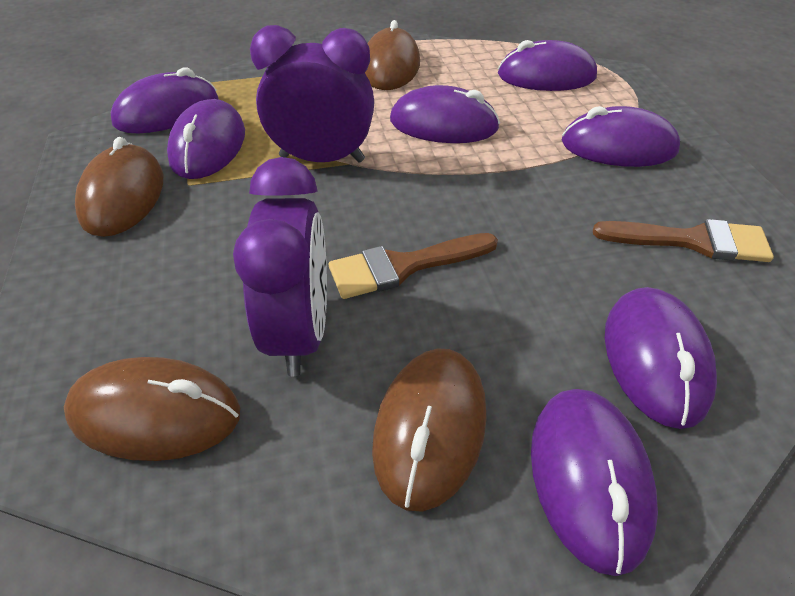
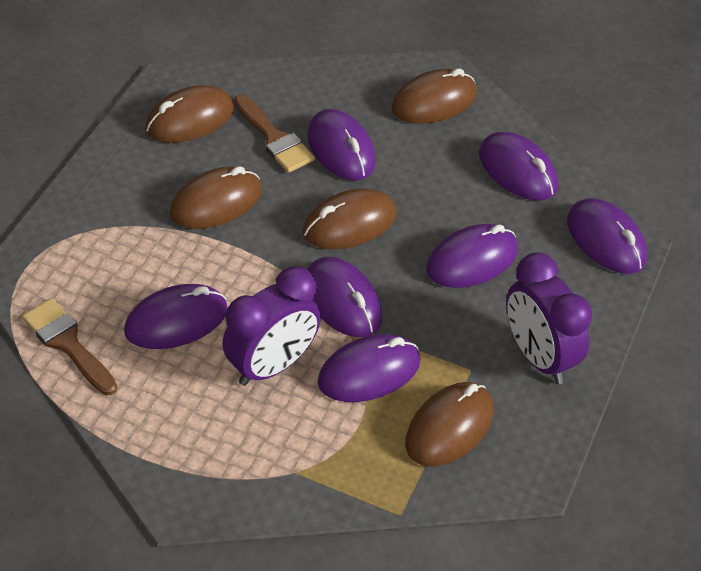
brown mouse: [64,357,240,461] [75,137,163,237] [365,20,420,90] [372,349,487,512] = 4 -> [145,85,234,143] [170,166,262,229] [303,189,397,249] [392,68,477,124] [405,382,494,467] = 5

